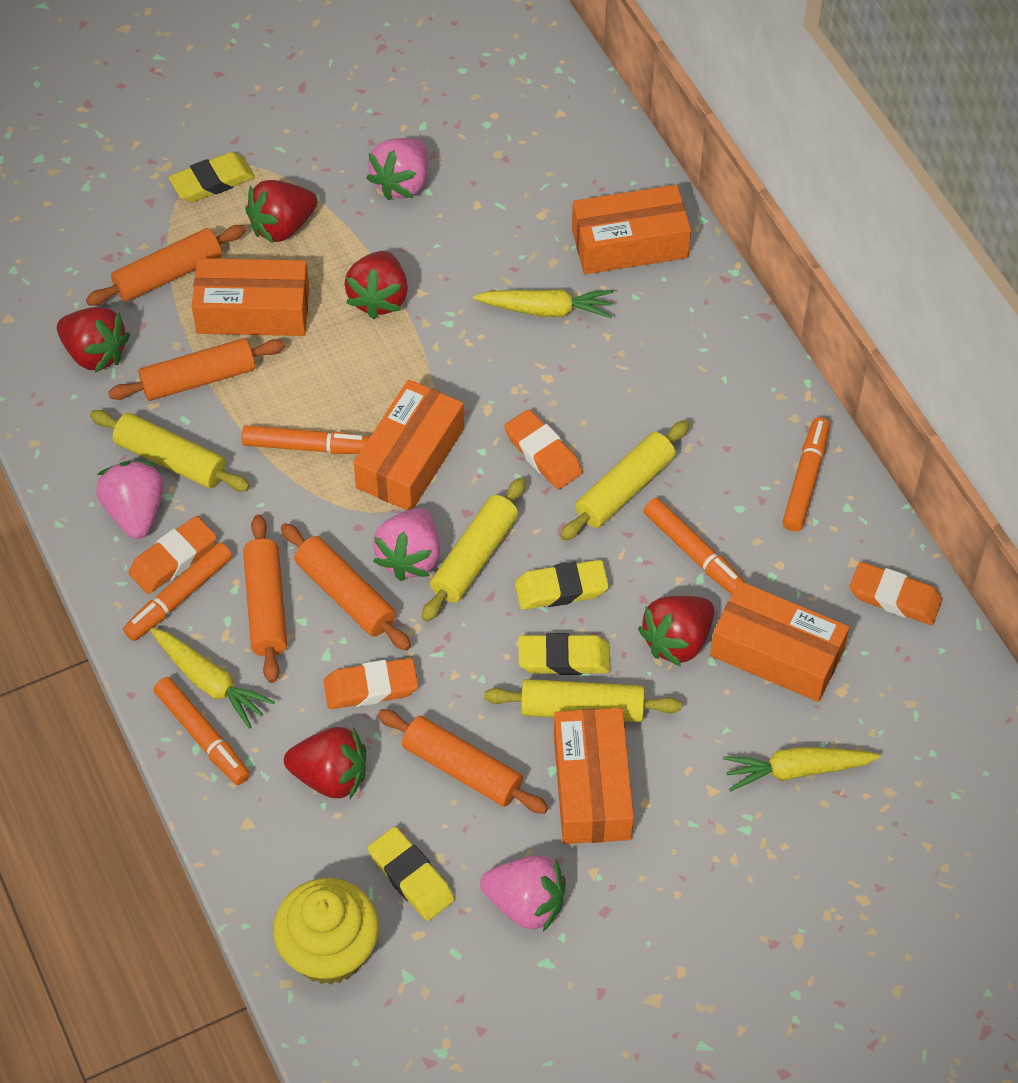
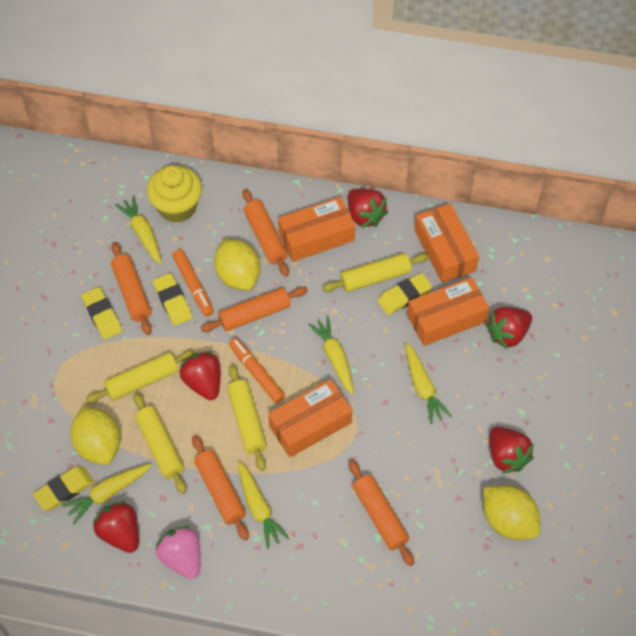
orange box: [192,258,309,336] [354,379,464,510] [554,708,634,844] [572,185,691,274] [710,581,849,702] = 5 -> [268,379,352,457] [278,197,355,262] [407,277,489,346] [415,204,479,283] = 4
orange eraser: [128,516,217,594] [324,658,418,709] [504,409,583,489] [849,562,942,625] = 4 -> none = 0
orange marker: [123,542,232,641] [153,677,250,785] [241,425,370,454] [643,498,746,594] [783,417,830,532] = 5 -> [172,249,214,317] [229,337,285,403] = 2
pink strawberry: [96,461,164,539] [366,138,428,200] [373,508,440,581] [480,855,566,932] = 4 -> [156,526,201,579] = 1
yellow carrot: [150,628,275,729] [473,289,613,318] [723,747,880,791] = 3 -> [62,463,152,524] [115,196,162,264] [238,461,289,549] [308,316,354,395] [405,343,452,424] = 5
yellow lemon: none = 0 -> [71,406,121,465] [214,239,260,290] [483,485,540,540] = 3

